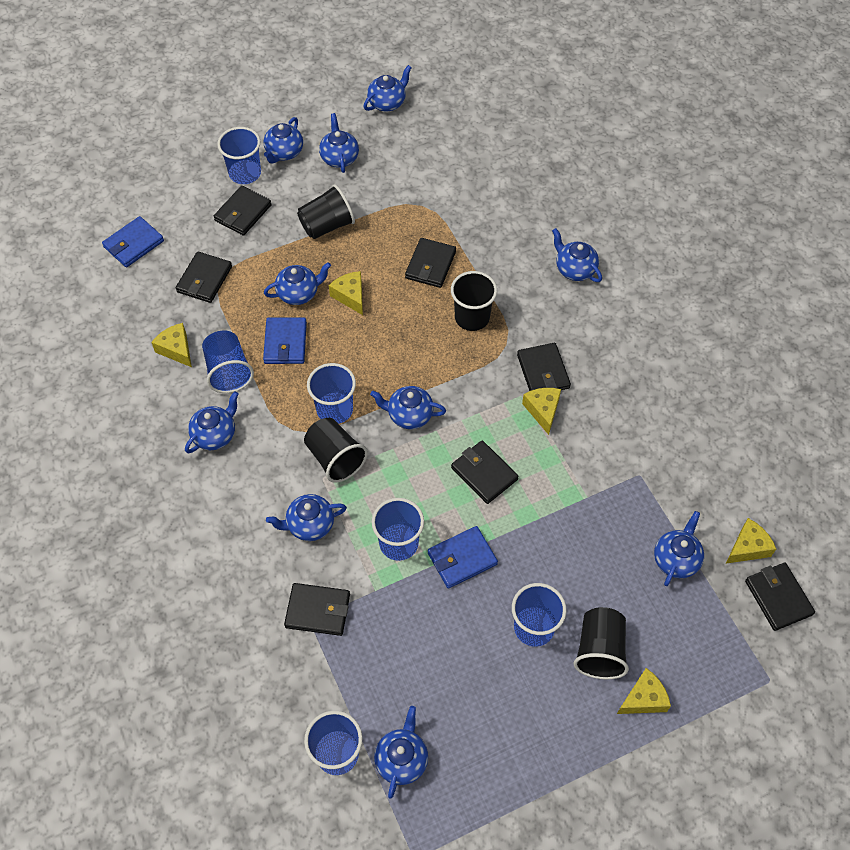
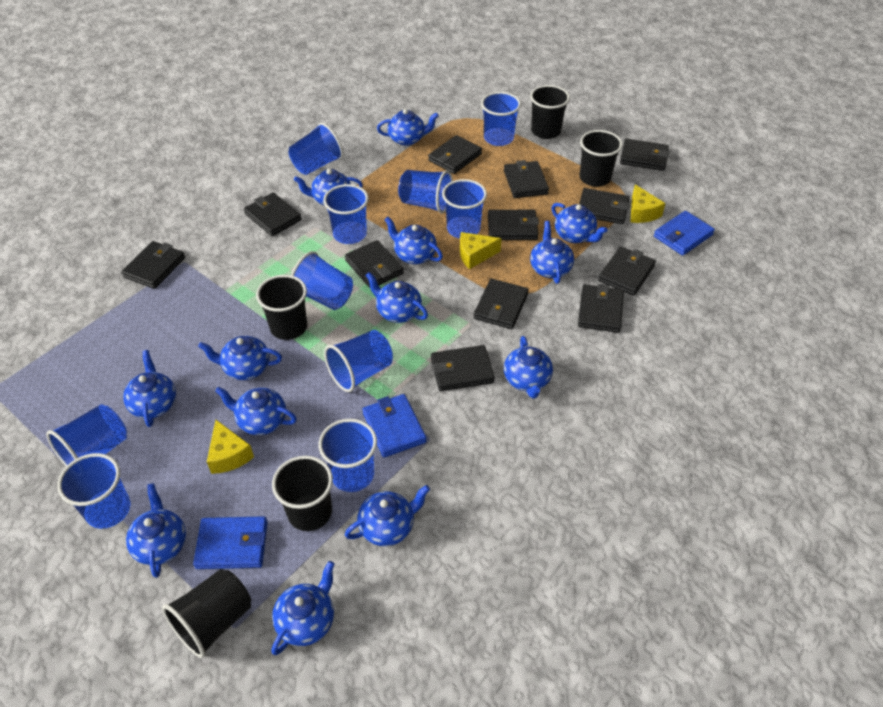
black cup: [297,184,355,239] [304,418,368,483] [451,271,497,331] [573,607,629,679] = 4 -> [162,569,251,658] [256,275,307,340] [272,456,333,531] [530,85,570,139] [579,130,623,187] = 5
black wallet: [176,252,232,303] [214,186,272,236] [284,583,350,636] [405,238,456,288] [451,440,519,504] [517,343,571,391] [745,563,815,631] = 7 -> [121,241,185,289] [244,192,302,236] [345,240,404,288] [428,135,482,174] [431,345,495,391] [474,279,529,329] [488,210,539,240] [504,160,549,198] [578,284,624,333] [579,188,630,224] [598,246,656,296] [620,139,669,171] = 12
blue cup: [202,331,254,393] [217,127,261,184] [304,711,363,775] [307,363,356,424] [372,498,424,561] [512,583,566,647] = 6 -> [46,404,127,466] [57,453,131,529] [289,123,343,175] [291,251,353,310] [319,419,377,492] [323,184,369,244] [324,330,393,392] [398,170,453,214] [442,179,487,238] [481,92,521,146] = 10
blue teapot: [185,391,239,453] [263,117,303,164] [264,262,331,305] [266,494,347,541] [319,113,359,173] [364,65,412,112] [370,386,446,429] [374,706,428,799] [552,228,602,282] [654,511,704,586] = 10 -> [123,350,176,427] [126,483,186,578] [198,336,282,380] [215,387,297,435] [272,561,335,655] [294,169,363,206] [345,485,430,546] [366,272,428,323] [377,109,439,146] [384,217,443,264] [504,336,553,399] [530,221,574,284] [552,203,607,243] = 13
yellow cheese: [151,323,192,367] [329,271,363,315] [522,388,561,435] [617,668,671,714] [726,518,776,564] = 5 -> [207,420,254,474] [460,232,502,269] [630,184,666,223] = 3

